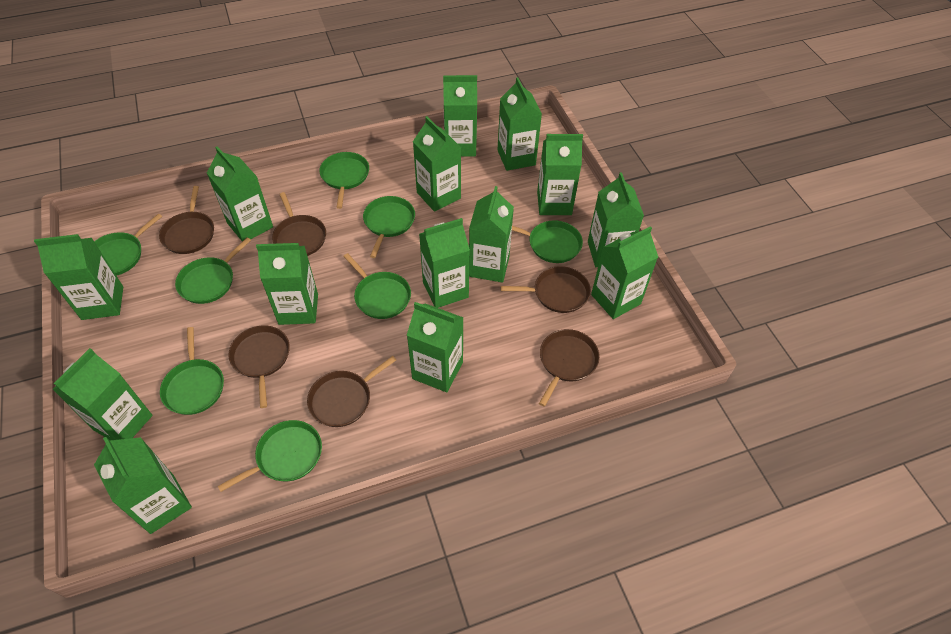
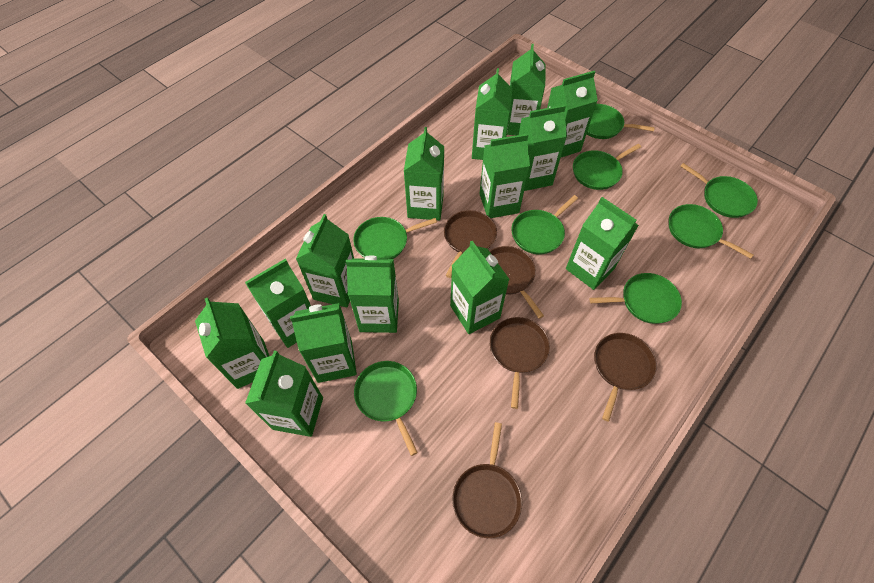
brown pan: [159,186,214,254] [229,325,290,408] [272,192,326,256] [307,356,396,427] [500,266,591,313] [539,329,600,407] = 6 -> [444,210,497,278] [452,422,522,538] [490,246,544,319] [490,317,550,409] [594,333,657,422] = 5

